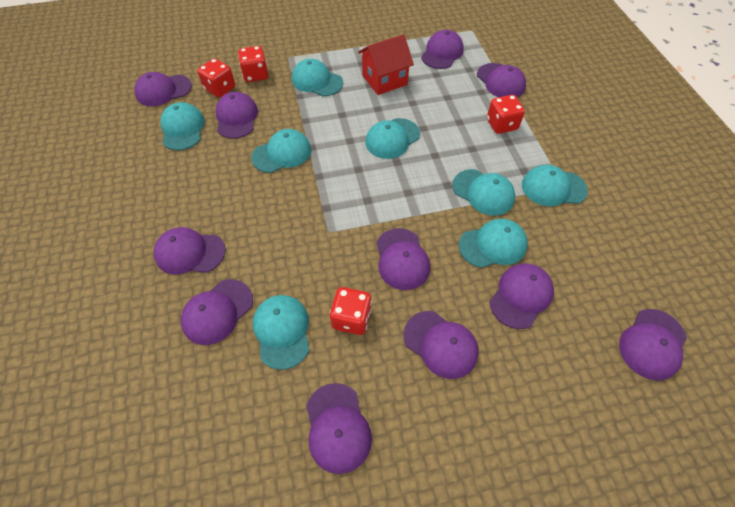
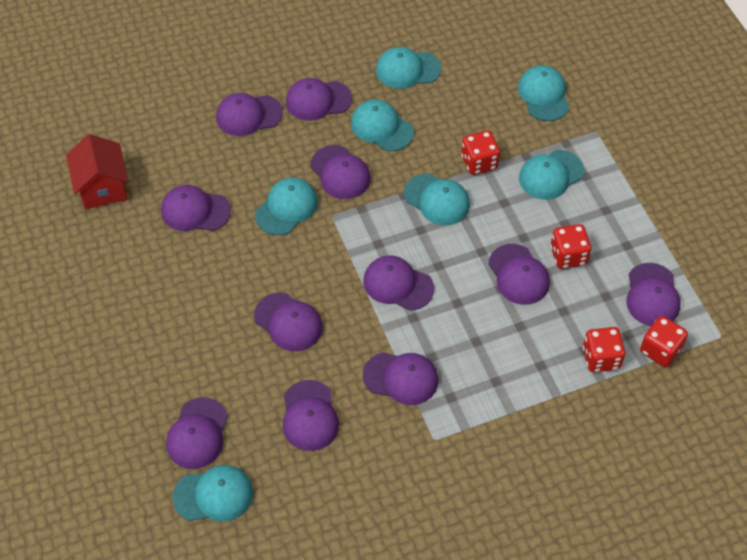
turquoise cap: [160,102,205,150] [251,129,311,173] [253,295,310,370] [292,59,343,96] [365,118,420,159] [452,169,515,215] [459,219,528,268] [522,165,588,206] = 8 -> [173,465,253,521] [255,178,318,235] [351,100,414,151] [376,47,441,89] [404,174,470,225] [518,65,569,121] [519,150,584,200] = 7

